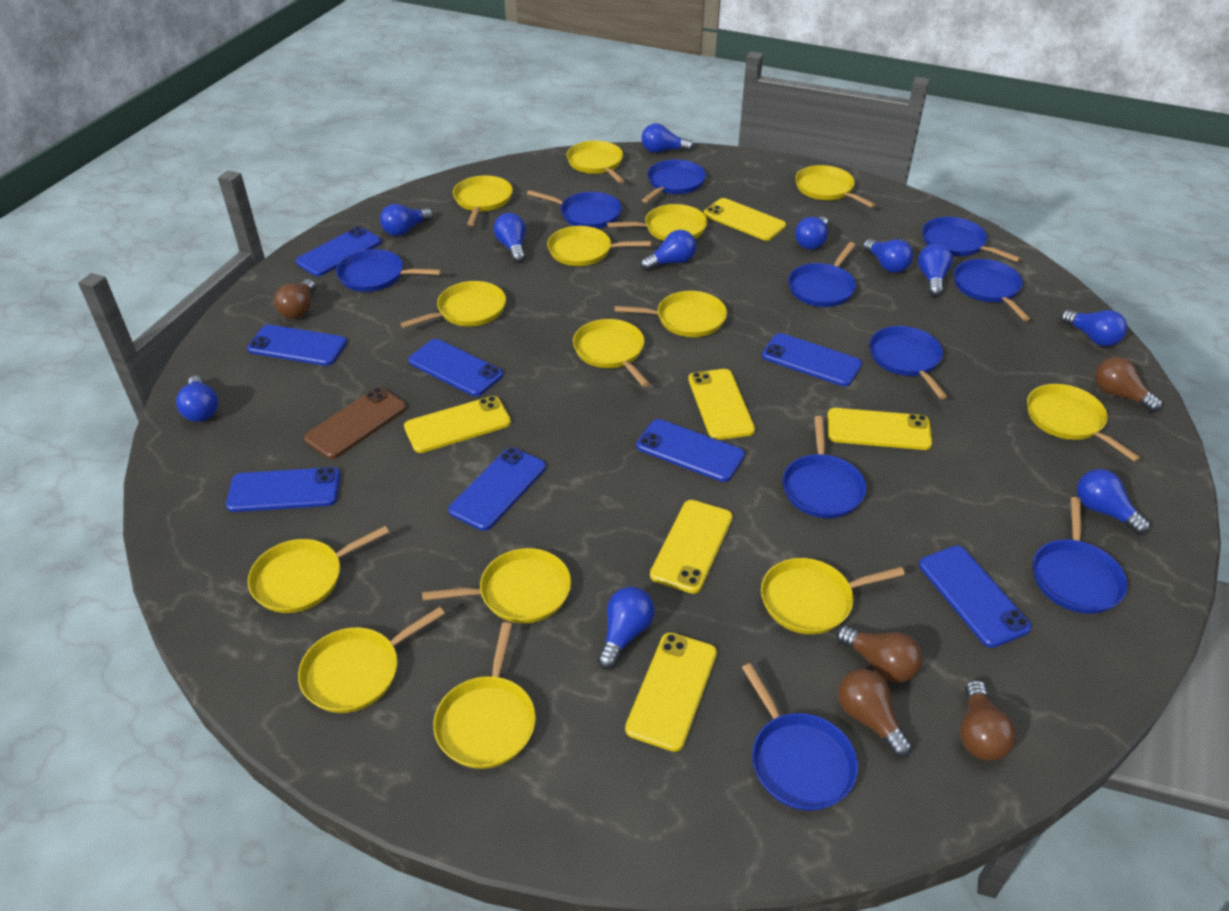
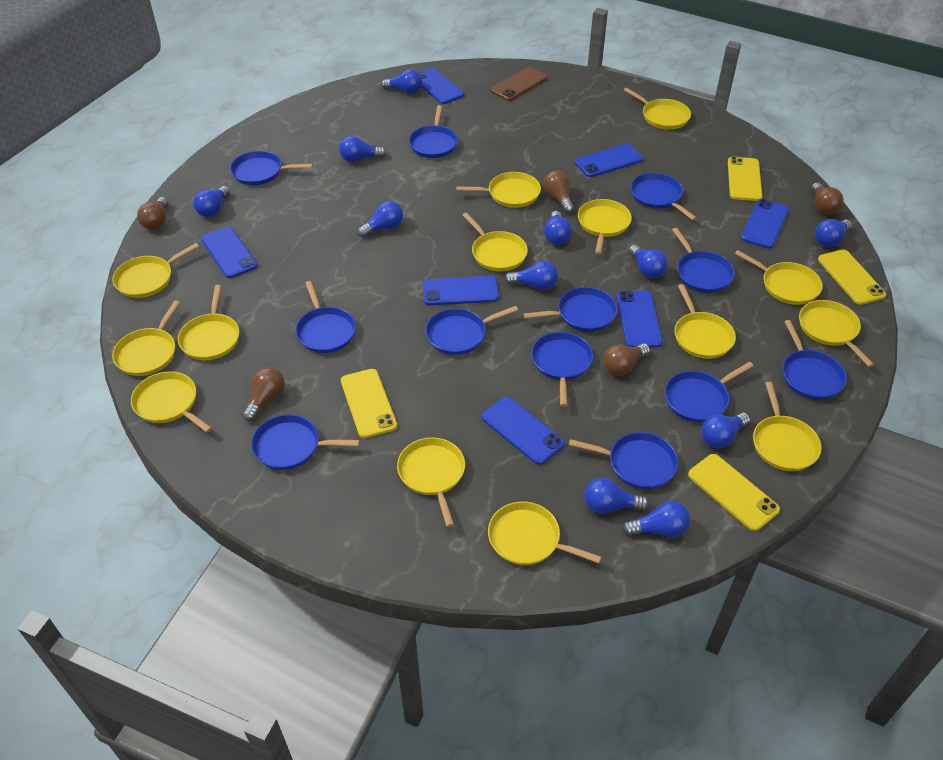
blue pan: [336,249,441,292] [527,190,622,229] [642,159,706,203] [742,663,858,811] [782,416,866,518] [788,242,856,307] [869,326,947,399] [922,217,1021,262] [954,259,1030,321] [1033,497,1128,614] = 10 -> [230,151,313,185] [251,414,359,470] [296,281,356,353] [409,105,458,158] [425,306,518,355] [523,287,618,332] [531,332,593,407] [569,432,678,489] [630,173,697,220] [665,362,753,422] [672,228,735,293] [782,320,847,400] = 12
blue phone: [226,467,340,512] [247,325,347,366] [296,227,382,276] [408,339,503,396] [448,447,546,531] [636,419,745,482] [762,333,862,386] [919,546,1032,648] = 8 -> [201,227,257,278] [419,68,464,104] [423,276,499,305] [481,397,565,465] [575,144,643,177] [616,291,663,348] [741,199,789,249] = 7
yellow phone: [404,396,511,453] [625,632,717,752] [650,500,733,594] [688,369,755,440] [704,198,786,241] [828,408,932,450] = 6 -> [341,369,397,438] [688,454,780,531] [728,156,762,201] [818,249,886,305] = 4

